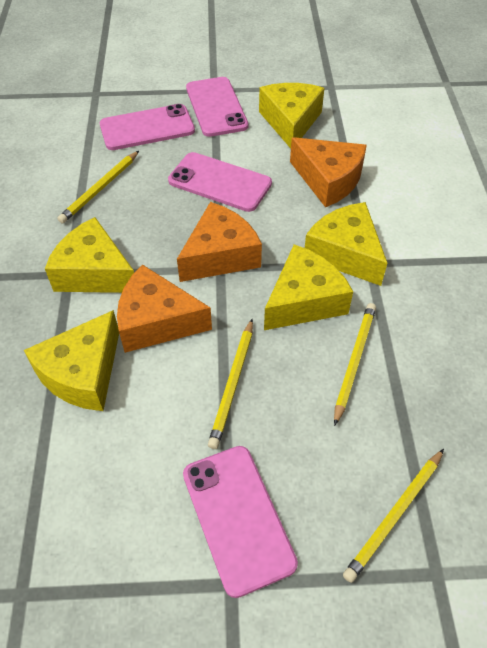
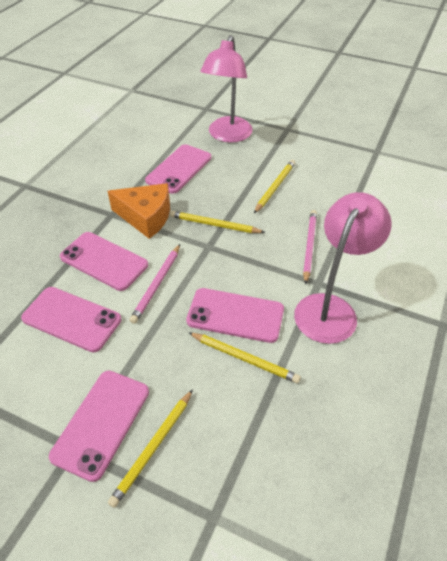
orange cheese: [117,264,212,353] [177,202,262,282] [290,137,367,207] = 3 -> [108,183,170,239] = 1
pink lamp: none = 0 -> [200,35,253,143] [294,192,392,344] = 2
pink pencil: none = 0 -> [129,244,180,324] [303,210,317,285] = 2
pink phone: [100,104,195,150] [168,152,272,212] [183,446,298,598] [186,77,248,137] = 4 -> [21,287,121,352] [49,371,149,482] [60,232,148,291] [145,144,211,194] [186,288,284,343] = 5
yellow cheese: [24,310,119,411] [45,217,134,293] [259,83,324,148] [264,244,353,330] [305,202,387,286] = 5 -> none = 0

